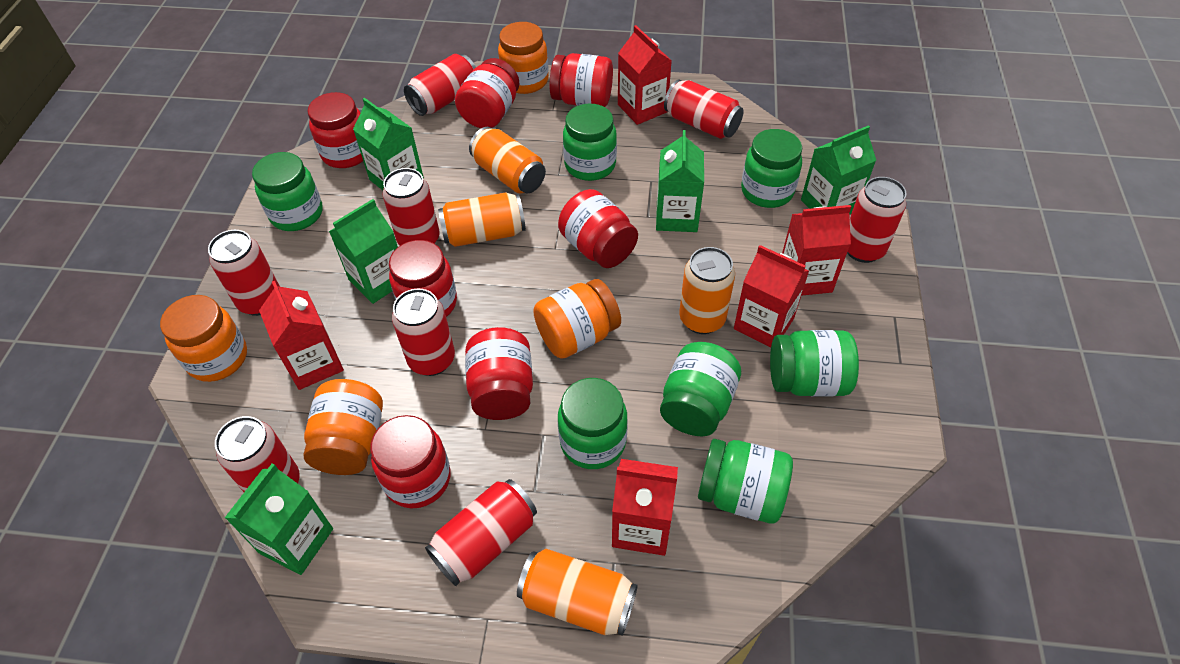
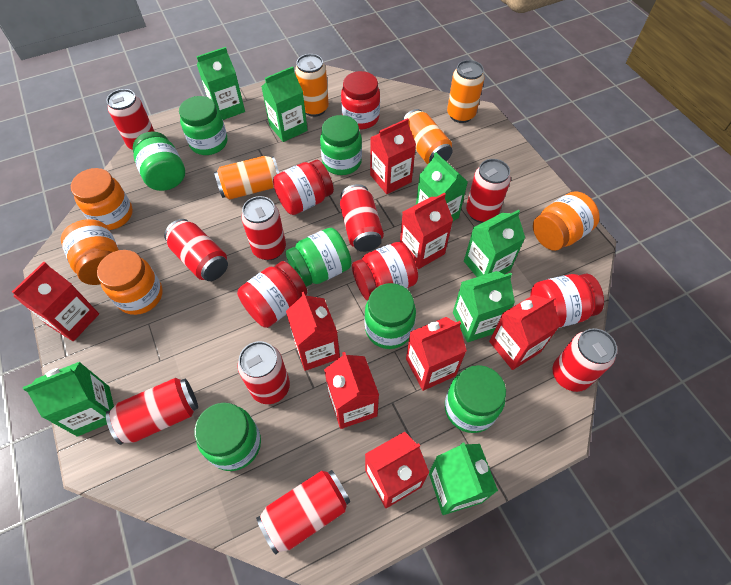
green carton: [225,463,333,575] [329,199,398,304] [353,98,424,190] [656,130,704,232] [801,125,876,215] = 5 -> [23,362,114,437] [196,47,245,120] [261,66,308,142] [416,152,468,221] [429,443,498,515] [453,271,515,342] [464,210,525,277] = 7
red can: [208,230,280,316] [215,416,299,492] [383,168,440,245] [392,289,455,376] [404,54,476,116] [425,479,537,586] [664,79,744,139] [847,177,906,263] = 8 -> [106,89,155,150] [106,378,198,445] [164,219,228,281] [238,341,290,404] [241,196,286,260] [256,470,350,555] [340,184,384,252] [466,159,511,223] [553,328,617,392] = 9
red carton: [259,281,344,390] [612,459,678,556] [618,25,672,125] [734,245,809,347] [782,205,851,296] = 5 -> [12,262,99,341] [286,292,340,371] [324,352,379,429] [365,432,429,508] [370,118,416,194] [400,193,453,269] [406,317,467,391] [489,295,560,370] = 8
red jar: [307,92,363,168] [370,415,451,508] [389,240,457,317] [455,58,519,128] [465,327,533,420] [550,53,613,107] [558,189,638,268] = 7 -> [237,261,307,328] [273,160,334,215] [341,71,380,129] [352,242,418,301] [530,274,604,328] = 5

